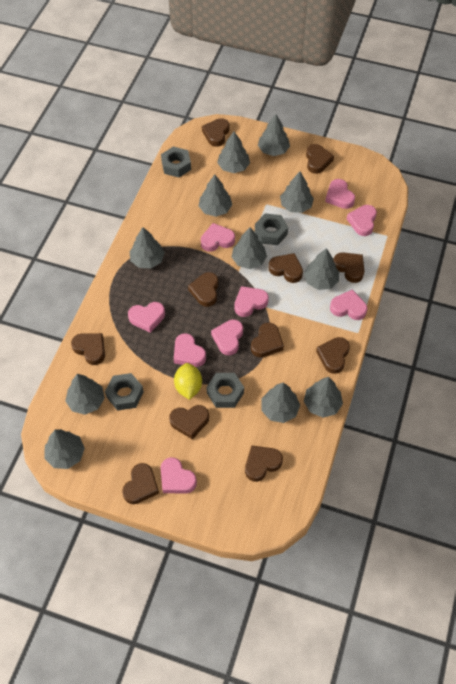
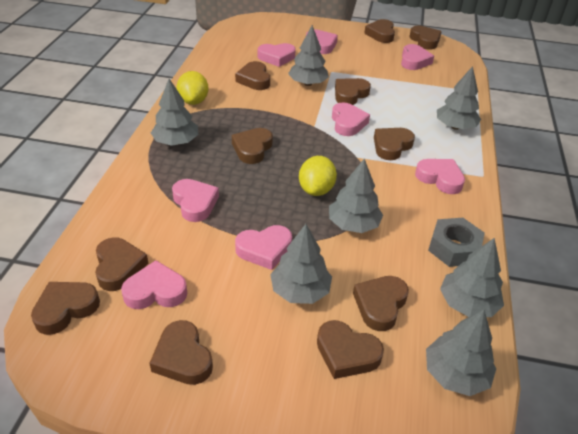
grey nut: [105,373,144,411] [161,147,191,178] [206,373,244,408] [255,213,288,245] = 4 -> [428,218,485,267] = 1
grey tree: [45,429,85,469] [65,374,105,415] [130,227,165,268] [199,175,232,217] [217,131,250,173] [232,227,267,269] [258,114,290,156] [261,383,300,423] [280,171,314,213] [304,248,339,290] [304,377,343,418] = 11 -> [151,79,198,146] [270,224,332,304] [288,25,329,86] [329,159,383,233] [426,310,496,396] [437,66,481,130] [440,238,504,317] = 7
pink heart: [128,302,165,333] [161,457,197,494] [174,333,206,367] [201,223,235,252] [211,319,243,355] [234,286,269,317] [325,179,355,209] [330,289,367,320] [347,205,377,236] = 9 -> [121,260,187,309] [172,179,219,222] [235,225,292,270] [258,43,296,67] [306,29,338,54] [332,102,370,136] [401,44,434,70] [415,159,465,194] = 8
yellow lemon: [174,363,202,400] = 1 -> [177,71,209,105] [299,156,337,196] = 2

